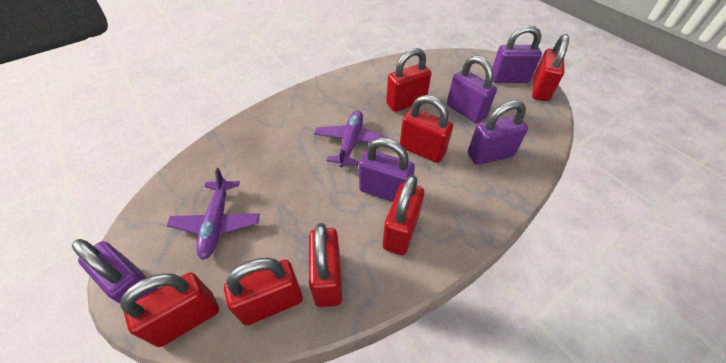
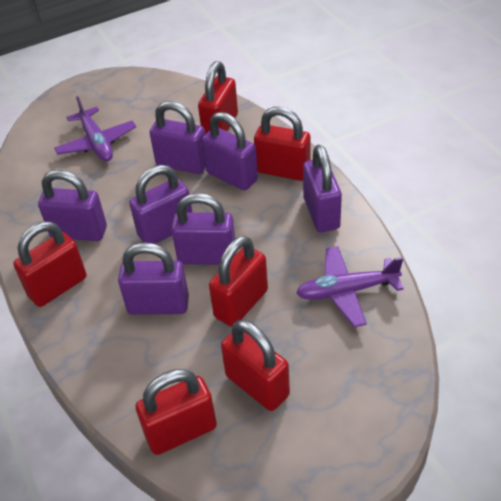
purple padlock: [72,239,158,304] [359,138,415,202] [447,55,497,124] [468,101,528,165] [492,25,542,83] = 5 -> [38,170,107,241] [118,242,189,315] [129,165,192,244] [150,101,205,174] [171,193,236,265] [202,112,258,191] [303,145,342,232] = 7
red padlock: [120,273,219,347] [224,258,303,325] [309,223,342,307] [383,175,424,256] [386,48,431,112] [400,95,453,163] [532,34,569,101] = 7 -> [13,221,87,307] [136,369,217,455] [198,61,238,134] [209,236,268,327] [221,320,290,411] [254,107,311,181] = 6

